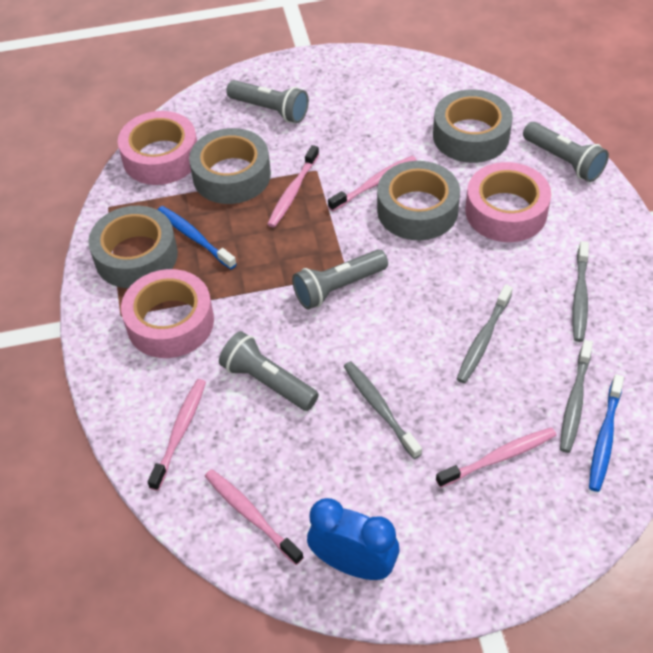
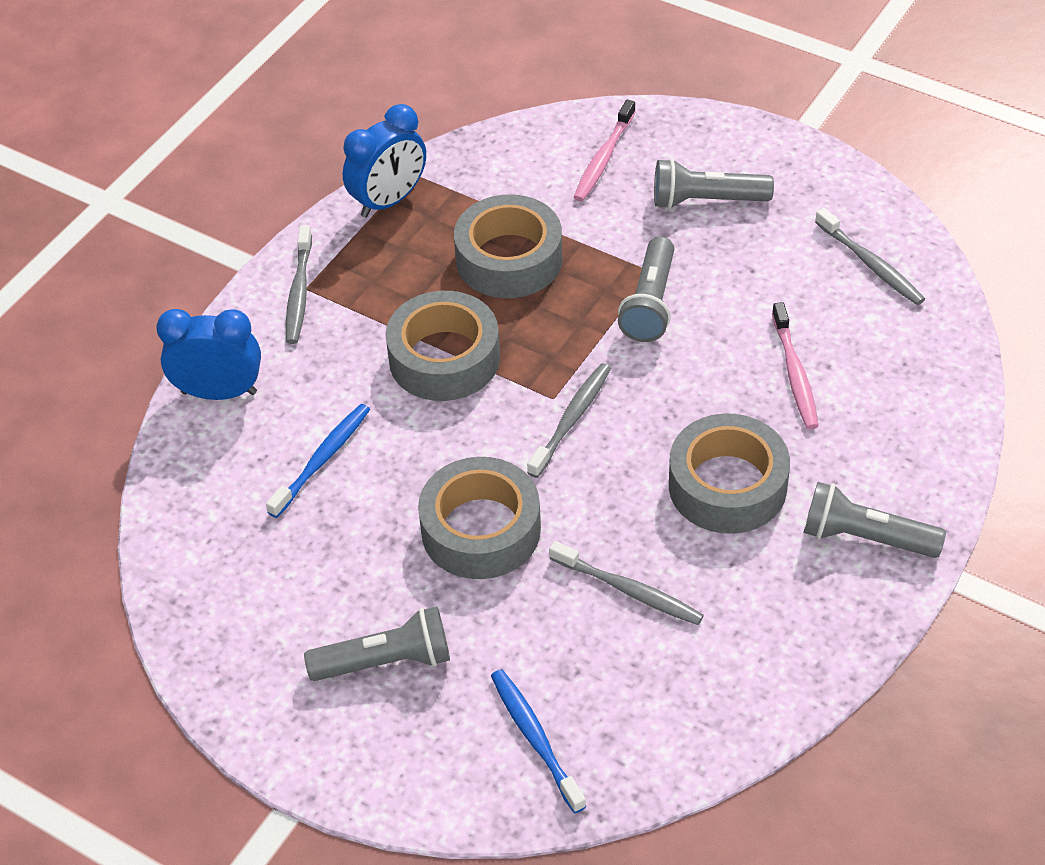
blue clock: [307,498,399,580] = 1 -> [156,309,261,400] [343,104,426,218] = 2
pink tape: [118,111,197,185] [121,269,214,358] [465,162,551,242] = 3 -> none = 0
pink toothbrush: [148,379,206,491] [205,469,304,565] [267,145,319,227] [328,156,417,211] [436,427,557,488] = 5 -> [574,99,636,201] [772,302,818,429] = 2

